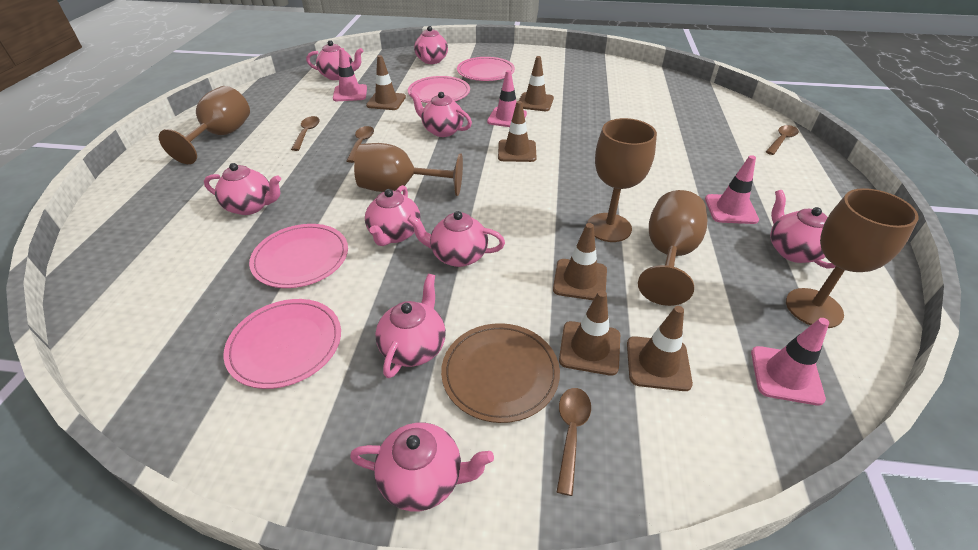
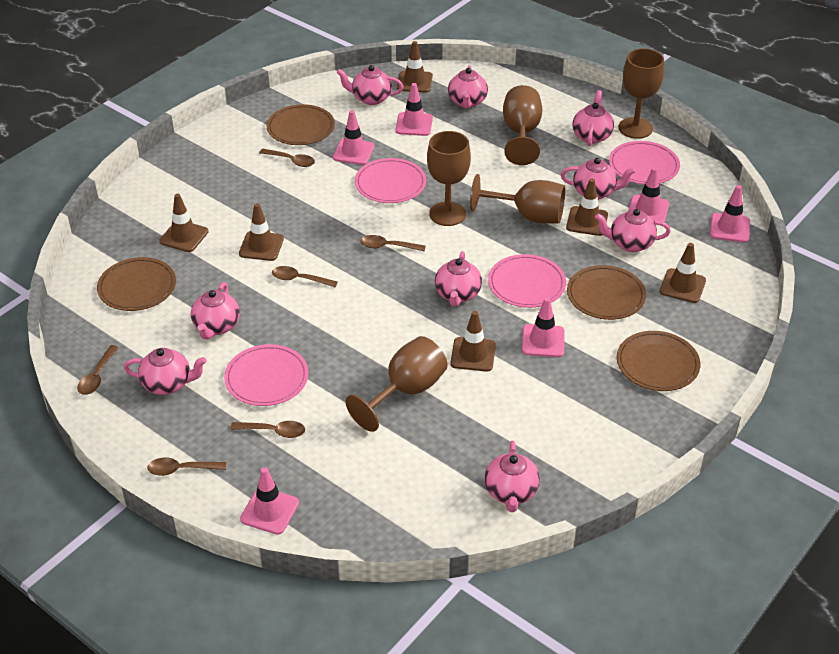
brown plate: [441,323,560,423] = 1 -> [97,257,176,311] [267,104,335,145] [567,265,646,320] [617,331,700,391] = 4
brown spoon: [291,116,320,151] [347,126,374,163] [557,388,591,496] [766,125,799,155] = 4 -> [77,345,119,395] [147,457,226,476] [230,421,305,438] [259,148,315,167] [272,266,338,287] [360,235,426,252] = 6
pink traffic cone: [333,48,367,101] [487,70,527,127] [705,155,759,224] [751,318,829,406] = 4 -> [240,467,299,535] [333,110,374,165] [396,83,433,136] [522,297,565,357] [628,167,669,223] [710,185,750,242] = 6

